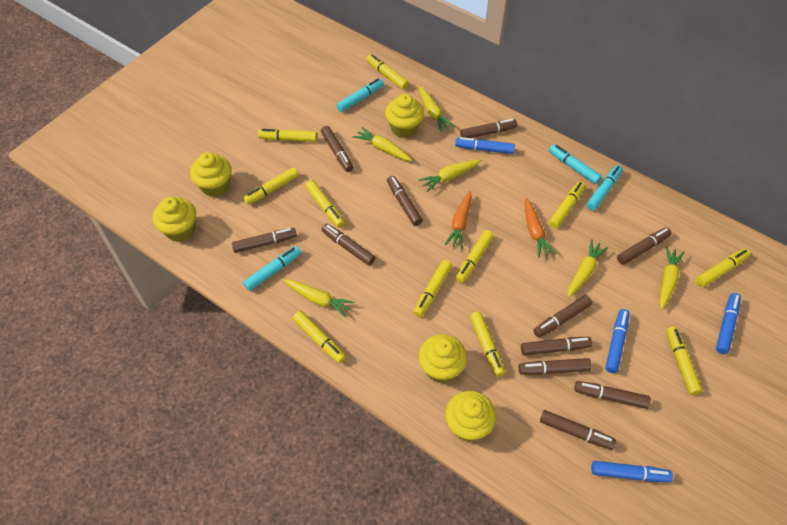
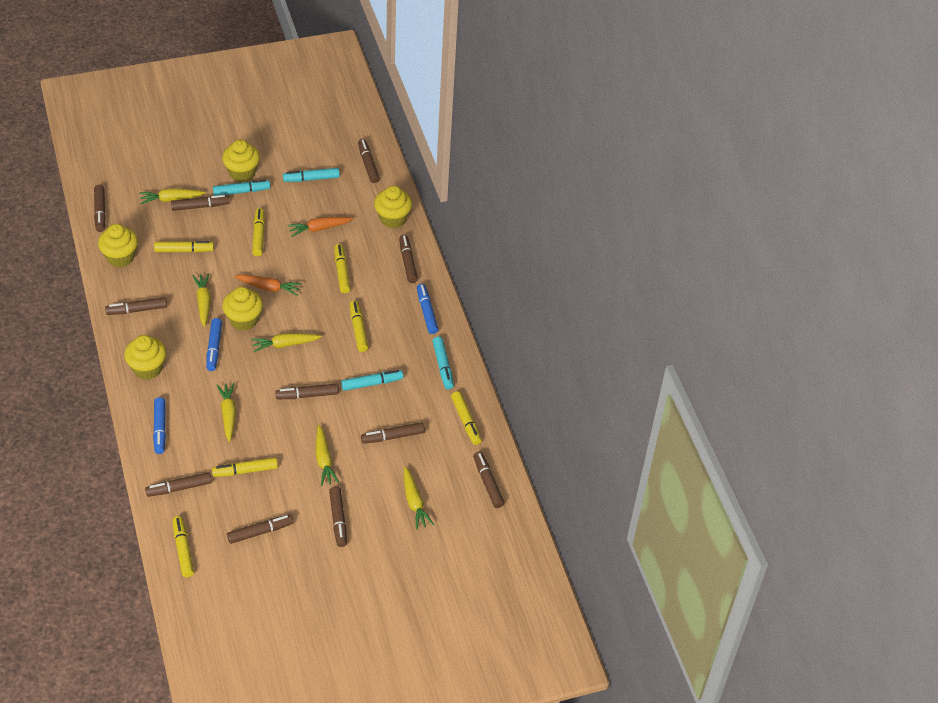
blue marker: [455,137,515,154] [591,461,673,482] [605,309,630,373] [716,293,741,354] = 4 -> [153,397,166,454] [206,318,222,371] [417,284,439,334] = 3
yellow marker: [243,167,299,205] [258,129,317,142] [293,311,346,363] [305,180,345,228] [367,54,409,90] [414,260,452,317] [455,230,494,283] [470,312,505,377] [549,181,585,229] [666,327,703,395] [696,249,750,287] = 11 -> [154,241,214,252] [173,516,194,577] [212,457,278,477] [252,208,265,256] [334,244,350,293] [350,301,368,352] [451,391,482,445] = 7

